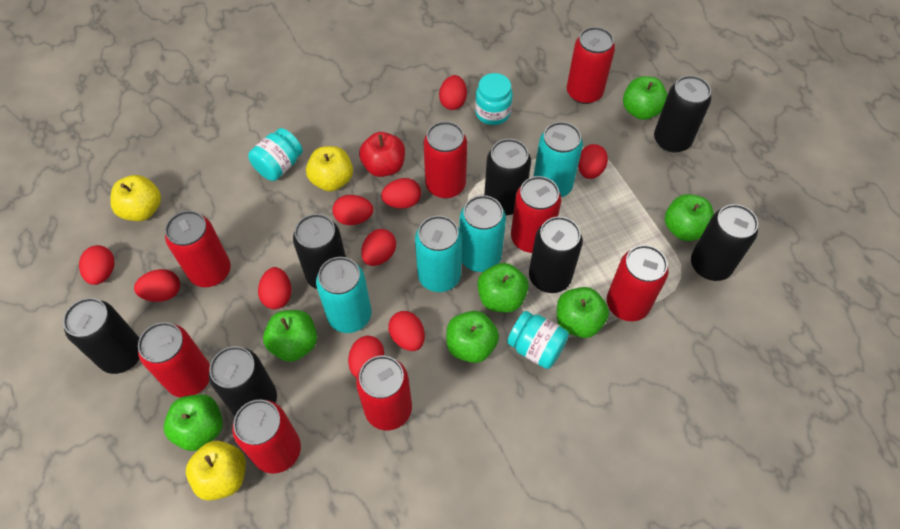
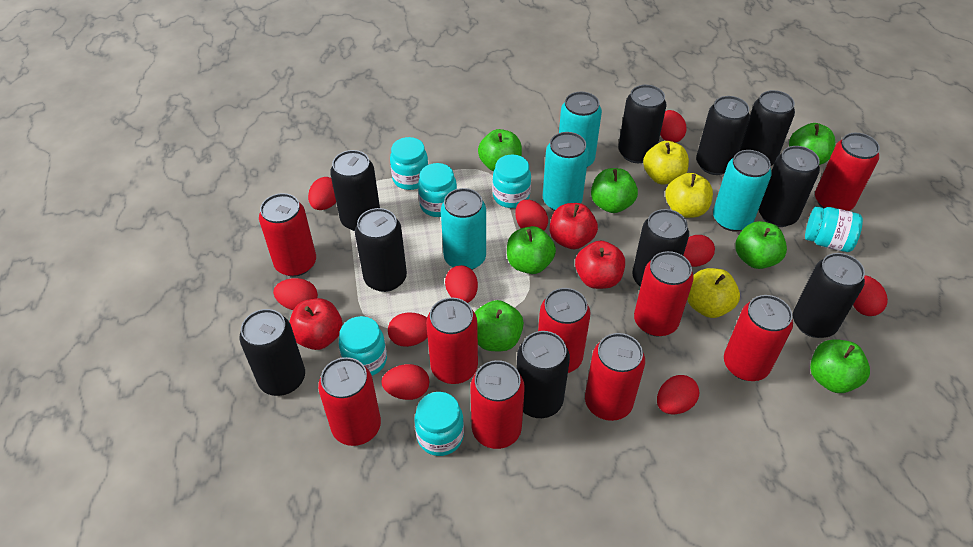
black can: [63,298,139,374] [209,346,277,415] [293,214,346,289] [484,139,531,216] [529,216,583,293] [654,75,711,153] [691,204,758,281] = 7 -> [240,309,305,396] [330,150,380,231] [355,208,407,292] [516,331,570,418] [618,85,667,163] [633,209,689,287] [696,96,750,175] [740,90,795,166] [759,146,820,227] [793,253,865,338] = 10
red apple: [359,132,405,177] = 1 -> [289,298,343,350] [550,203,598,249] [575,240,625,289] = 3
red can: [138,322,210,397] [165,211,231,287] [232,400,301,474] [356,356,412,430] [424,121,467,198] [511,176,562,253] [567,27,615,104] [607,245,669,321] = 8 -> [259,193,316,277] [318,357,381,446] [426,297,478,384] [470,360,525,449] [538,288,591,373] [585,333,645,421] [634,251,694,336] [724,295,793,381] [815,133,880,211] = 9
turquoise jar: [248,128,303,181] [475,73,513,125] [507,311,569,369] = 3 -> [339,316,387,376] [390,137,428,190] [414,392,464,456] [418,163,457,217] [493,155,531,208] [805,206,863,252] = 6

